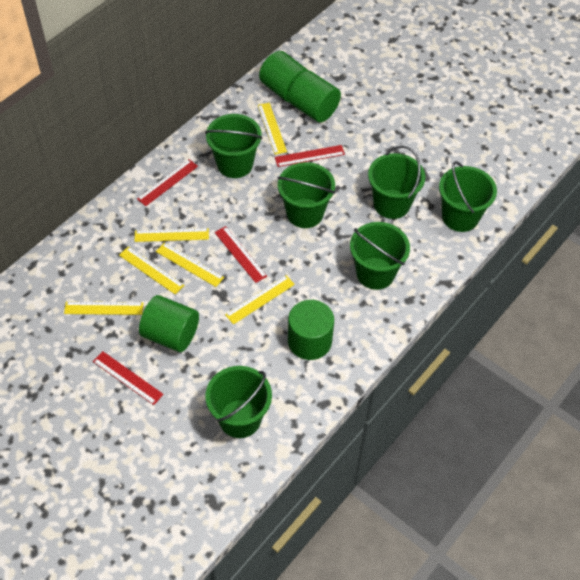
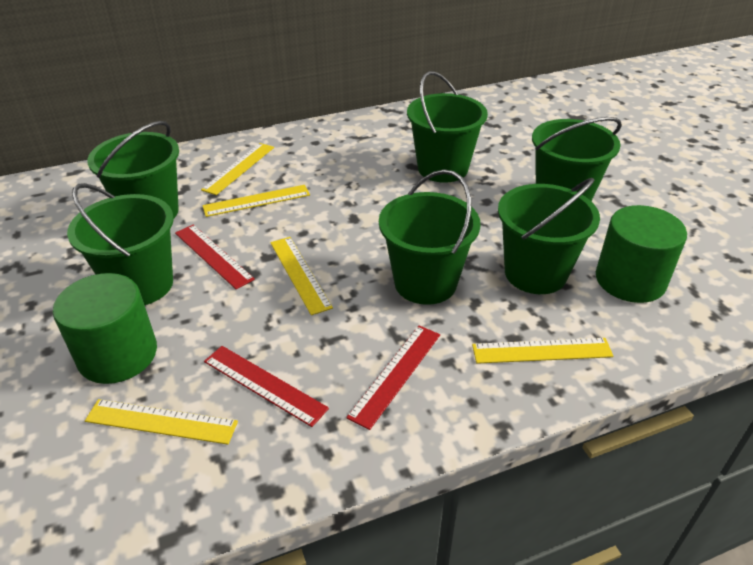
green cylinder: [139,295,199,352] [259,51,309,102] [288,71,341,122] [288,300,334,360] = 4 -> [53,273,157,384] [596,205,687,303] = 2
red ruler: [93,351,164,405] [137,159,198,206] [215,226,267,283] [275,145,345,167] = 4 -> [175,225,255,289] [204,346,329,427] [346,326,440,430] = 3
yellow ruler: [64,302,143,315] [119,246,184,294] [135,228,209,242] [156,242,224,287] [225,275,295,325] [258,103,287,155] = 6 -> [85,399,238,445] [201,143,274,195] [202,185,310,217] [270,237,333,315] [472,338,613,364] = 5

